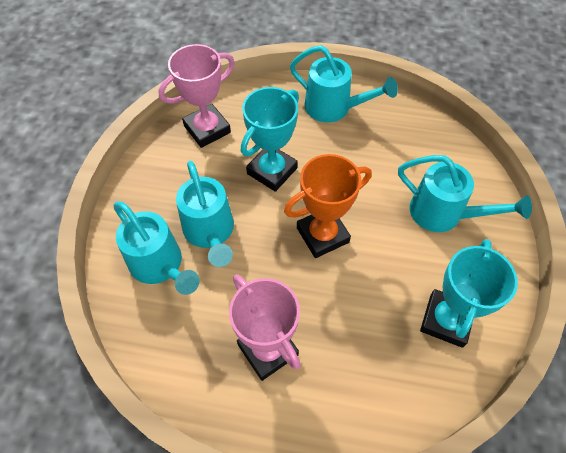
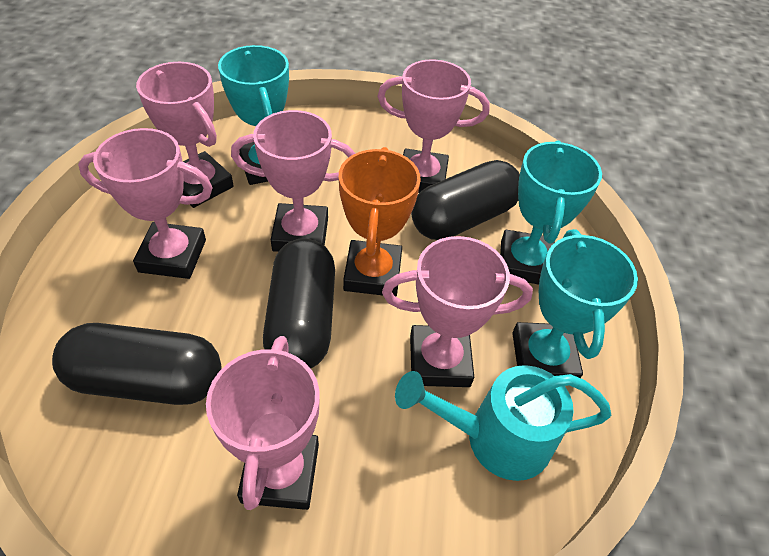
black capsule: none = 0 -> [52,323,221,405] [263,238,335,369] [411,160,520,240] = 3
pink trophy: [158,44,235,148] [229,274,301,381] = 2 -> [78,128,212,279] [136,62,234,208] [206,336,320,510] [231,110,356,252] [377,59,490,193] [382,236,533,387] = 6
turquoise trophy: [241,87,299,192] [420,239,518,348] = 2 -> [218,45,289,185] [500,140,602,284] [512,229,638,378] = 3
turquoise watering can: [113,201,199,295] [176,161,234,267] [290,45,398,122] [398,155,532,232] = 4 -> [395,365,611,481] = 1

